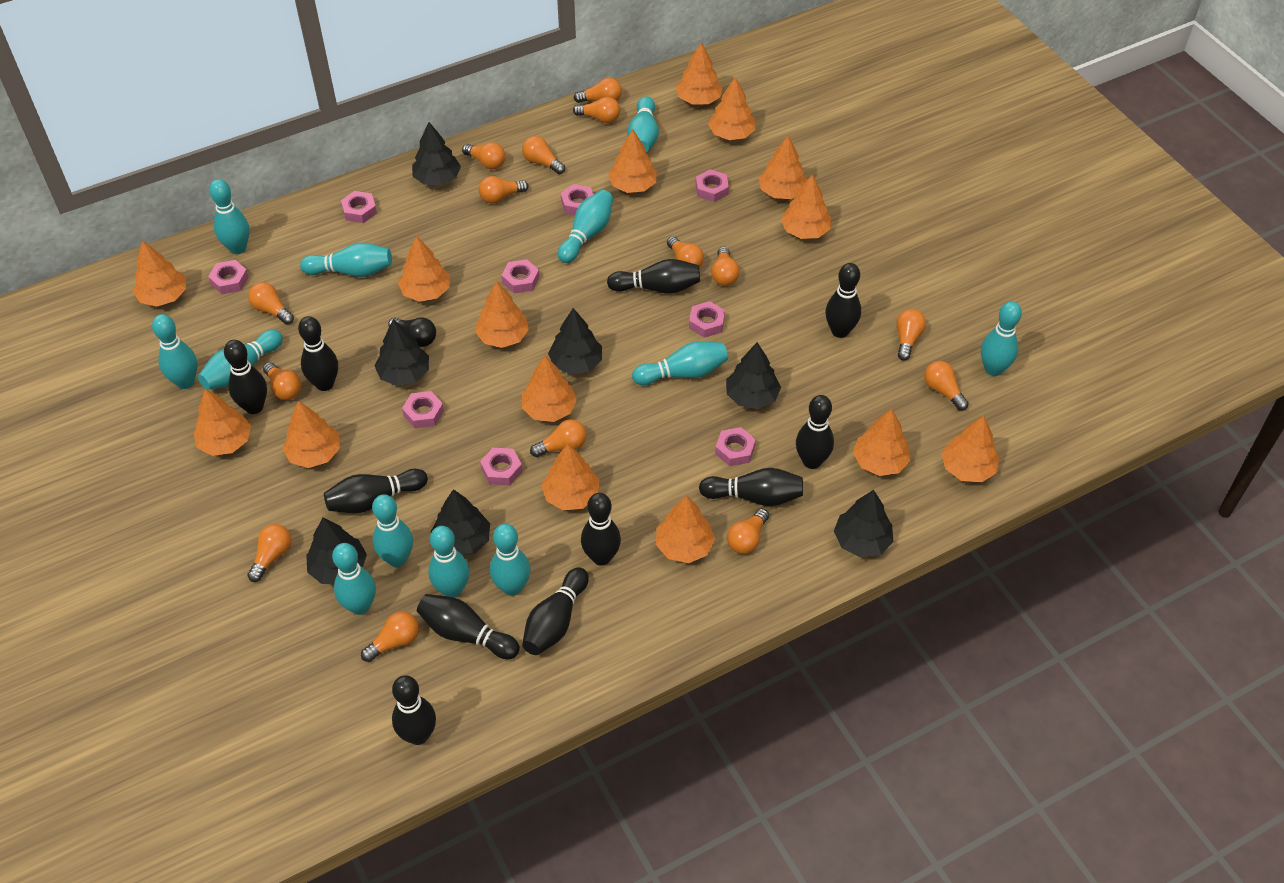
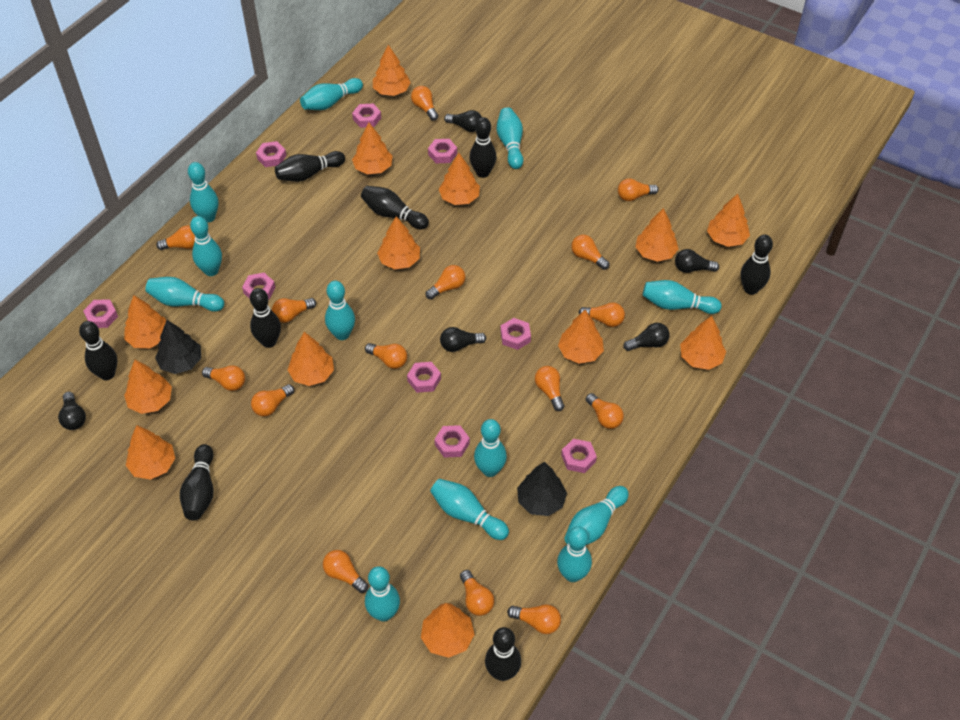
black bowling pin: [224,340,267,414] [298,316,338,391] [324,469,428,513] [392,675,436,745] [417,594,520,659] [522,567,589,655] [581,493,621,566] [607,259,700,294] [699,468,803,506] [796,395,834,469] [826,263,861,338] = 11 -> [79,321,117,380] [180,444,214,520] [250,288,281,348] [275,151,345,182] [361,186,429,229] [470,117,497,178] [485,627,521,681] [740,235,773,295] = 8
black light bulb: [388,317,436,347] = 1 -> [58,392,86,430] [440,327,486,352] [444,110,482,132] [623,323,670,351] [675,249,719,273] = 5
black tree: [306,517,367,584] [375,319,429,386] [412,122,461,185] [431,489,490,556] [548,308,602,375] [726,342,781,409] [834,490,893,557] = 7 -> [155,320,201,374] [517,462,567,516] = 2
orange tree: [133,240,186,307] [194,389,251,456] [283,400,340,468] [398,236,450,302] [475,282,529,348] [522,355,577,422] [542,443,600,510] [608,129,657,193] [656,495,715,563] [676,42,723,105] [708,77,756,140] [759,135,807,199] [781,174,831,239] [853,409,910,476] [941,416,999,482] = 15 -> [124,295,166,348] [124,360,172,414] [126,425,175,480] [288,332,334,386] [352,123,393,174] [373,45,411,96] [377,216,420,270] [421,603,475,658] [439,153,480,205] [558,310,604,364] [635,208,679,262] [680,316,726,370] [707,194,750,247] = 13

